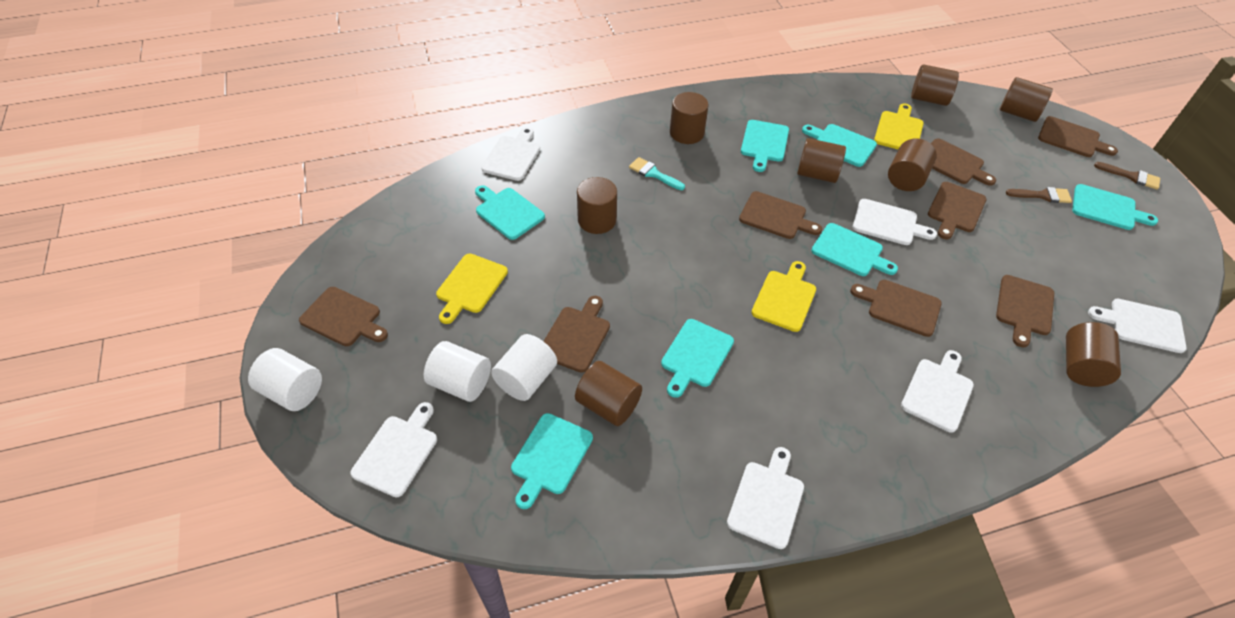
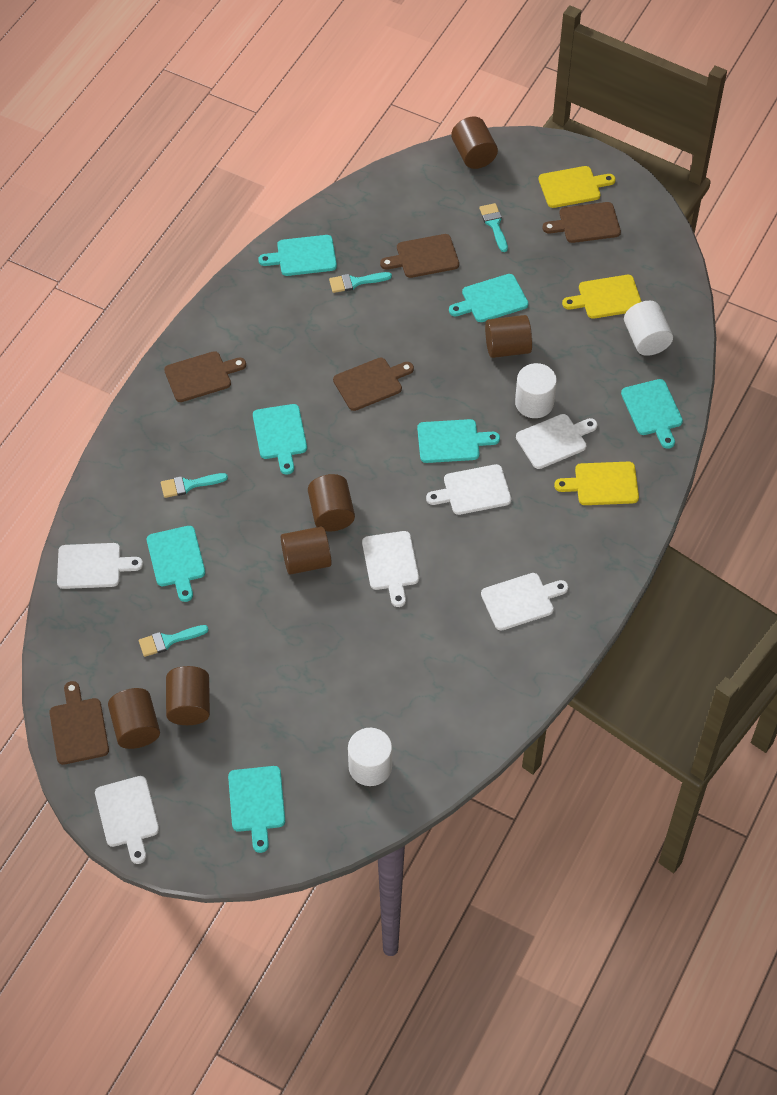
brown brush: [1006,187,1072,203] [1094,162,1160,190] = 2 -> none = 0
brown cutting board: [299,287,388,346] [544,296,610,373] [739,191,822,239] [850,280,942,337] [928,182,987,239] [931,139,996,186] [996,275,1054,348] [1038,116,1118,157] = 8 -> [49,681,109,765] [164,351,246,402] [333,358,414,411] [380,234,459,278] [543,202,621,243] = 5
brown cylinder: [575,361,642,426] [577,177,617,234] [670,92,709,144] [797,138,846,183] [888,138,937,191] [911,64,959,106] [1000,77,1053,122] [1066,322,1121,387] = 8 -> [108,688,160,749] [166,666,210,725] [281,526,332,575] [308,474,355,532] [451,116,498,169] [485,315,532,358] = 6
turquoise brush: [629,157,685,190] = 1 -> [139,625,209,657] [161,473,228,498] [329,272,392,293] [479,203,508,252] = 4

